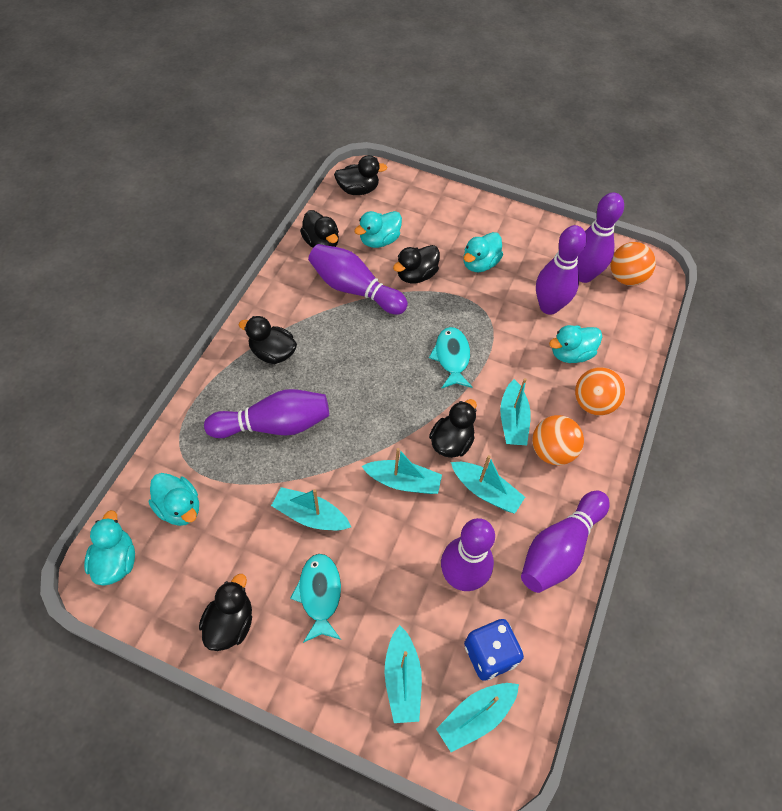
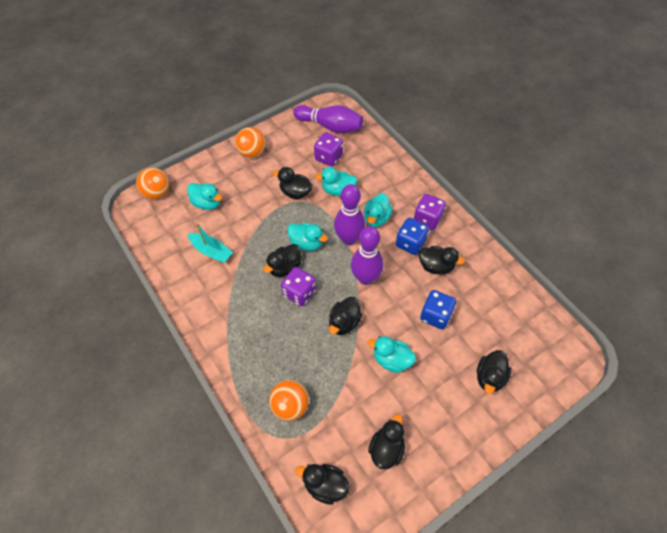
black duck: [199,574,252,651] [239,316,297,364] [300,210,339,248] [334,155,387,195] [393,245,440,284] [429,399,477,458] = 6 -> [263,244,301,277] [273,167,313,199] [295,464,350,505] [329,297,362,335] [368,414,405,470] [419,246,465,275] [477,350,512,394] = 7
blue dice: [464,619,524,681] = 1 -> [396,218,429,255] [420,290,456,330] = 2
purple bowling pin: [204,389,329,438] [308,244,408,315] [441,518,495,591] [521,491,610,593] [536,225,587,315] [577,192,624,283] = 6 -> [293,105,363,133] [334,184,365,245] [351,226,383,285] = 3
purple dice: none = 0 -> [281,267,316,306] [314,132,343,167] [414,194,446,230] = 3
turquoise boat: [271,487,351,531] [362,448,442,494] [385,625,422,723] [436,683,519,752] [451,455,525,514] [500,378,531,445] = 6 -> [188,223,233,263] = 1
turquoise fish: [290,554,341,643] [429,327,472,389] = 2 -> none = 0

